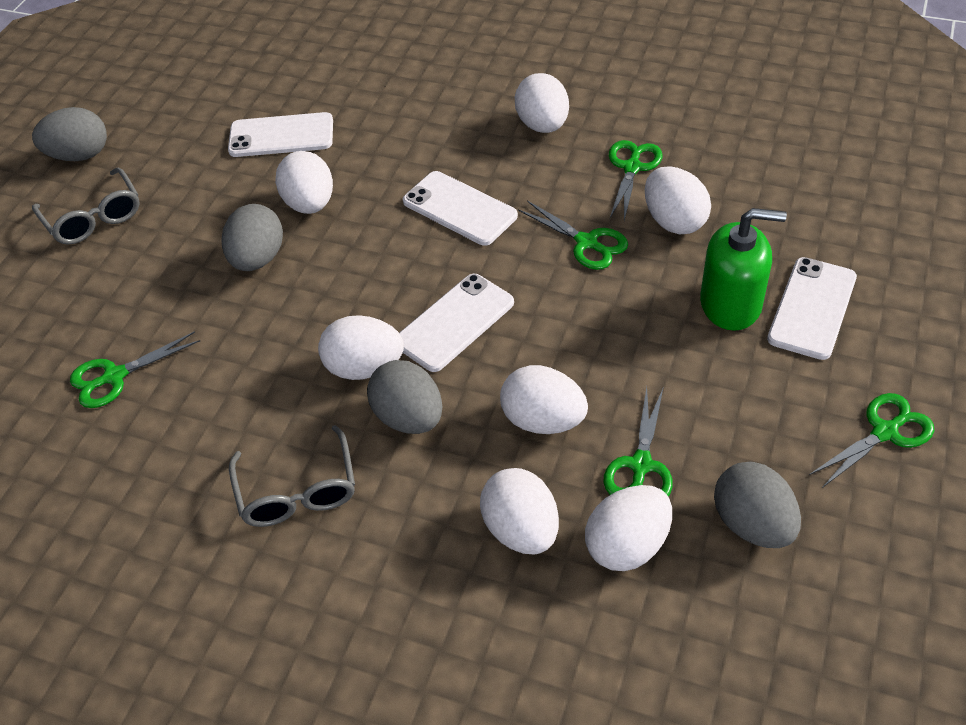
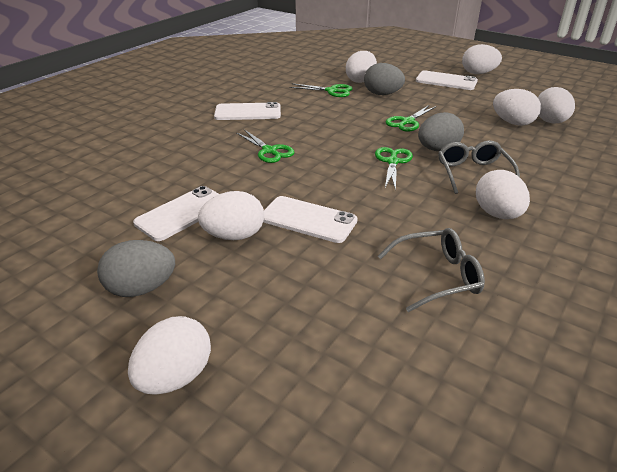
green scissors: [70,331,200,408] [518,201,628,270] [603,387,673,496] [609,140,663,221] [809,393,934,488] = 5 -> [237,130,294,163] [289,83,353,97] [375,147,413,191] [386,105,437,132] = 4
green soap dispenser: [700,208,787,331] = 1 -> none = 0
grey egg: [32,107,107,161] [221,204,283,271] [367,360,442,434] [714,462,801,548] = 4 -> [97,240,175,297] [364,63,405,95] [418,112,464,151] = 3

